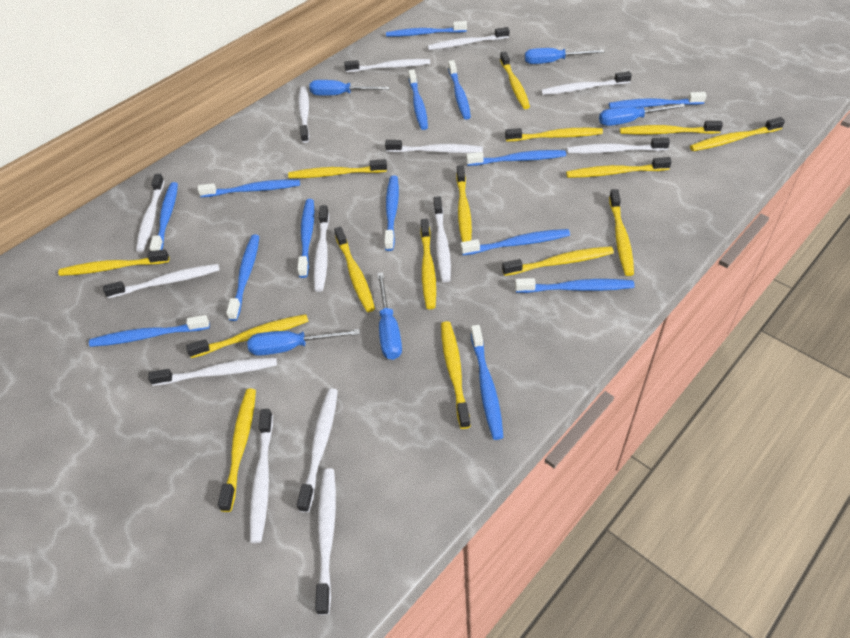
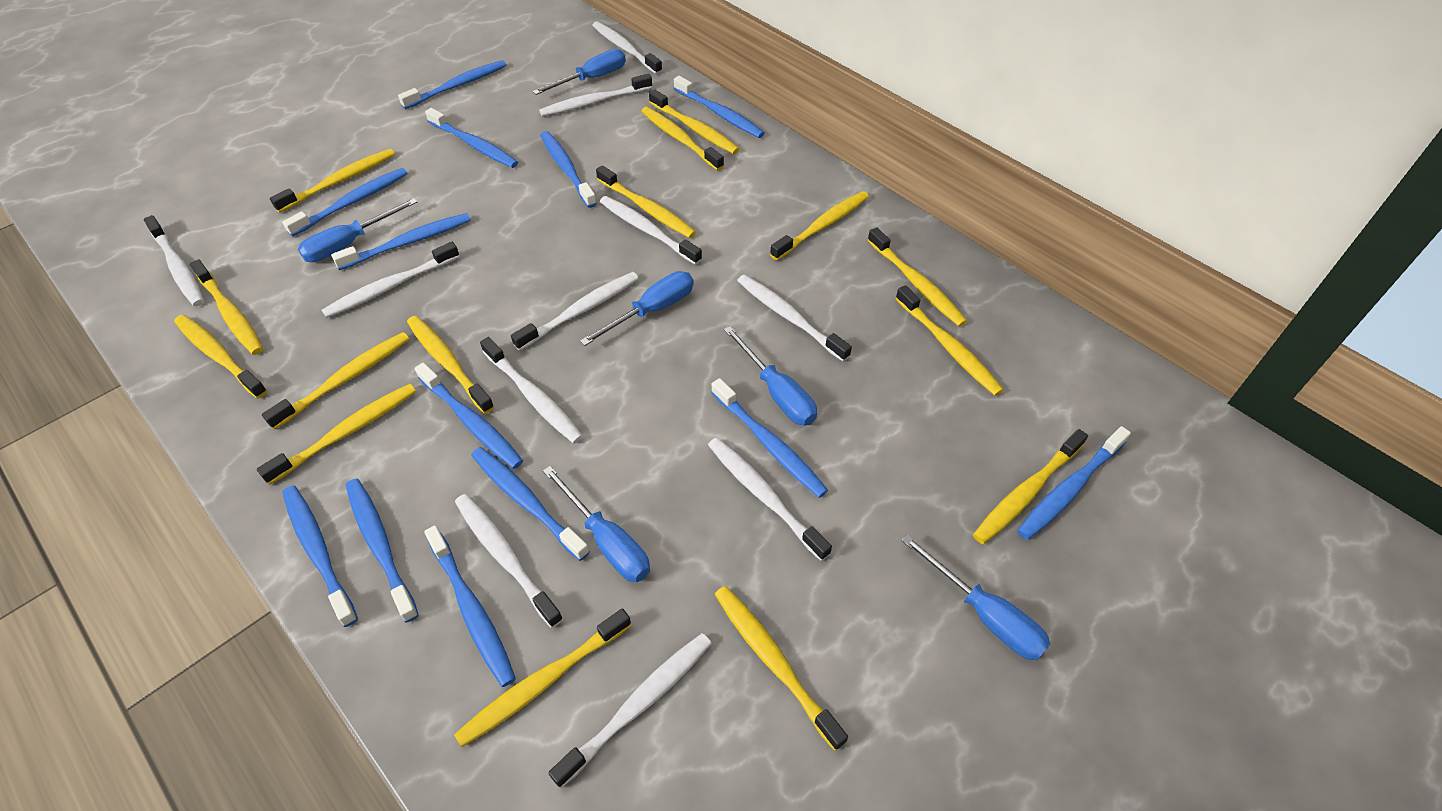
blue screwdriver: [247,329,360,356] [309,80,390,96] [377,272,402,360] [525,48,605,64] [599,104,685,126] = 5 -> [298,198,417,262] [533,49,626,95] [543,466,650,582] [580,271,694,346] [724,326,817,425] [901,534,1051,660] = 6
blue toothbrush: [89,315,210,347] [149,182,178,251] [197,179,300,197] [226,235,259,321] [297,199,314,278] [384,175,399,251] [386,21,467,37] [408,69,428,130] [448,60,471,119] [460,229,570,255] [466,150,566,166] [471,325,504,440] [515,278,635,293] [609,92,707,108] = 14 -> [282,168,408,237] [282,485,358,627] [331,213,471,270] [346,478,419,623] [398,60,506,109] [415,363,523,469] [424,525,516,687] [425,108,518,168] [471,447,590,561] [540,131,597,208] [674,76,765,138] [711,378,828,498] [1017,426,1131,540] = 13
white toothbrush: [103,264,220,298] [136,174,164,252] [148,357,277,386] [250,409,273,543] [297,388,338,513] [298,86,310,143] [314,205,329,292] [315,468,336,615] [344,59,430,73] [385,140,483,153] [427,27,510,50] [433,196,451,282] [541,71,632,95] [567,138,670,154] = 14 -> [144,215,204,306] [322,242,460,318] [455,494,563,628] [480,337,583,444] [511,272,639,351] [539,74,652,116] [548,633,712,788] [592,21,662,74] [600,196,702,265] [708,438,832,561] [737,275,852,362] = 11

